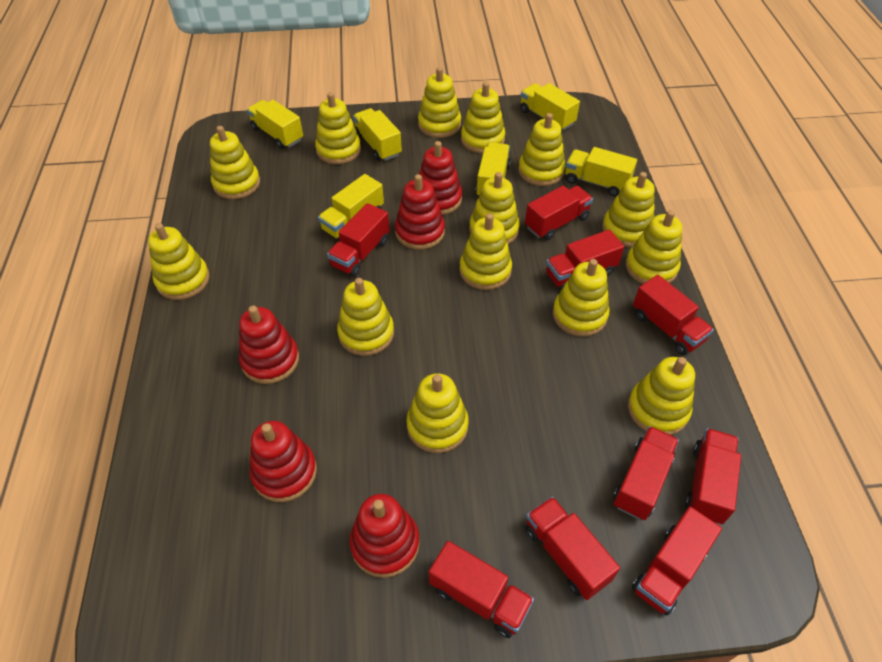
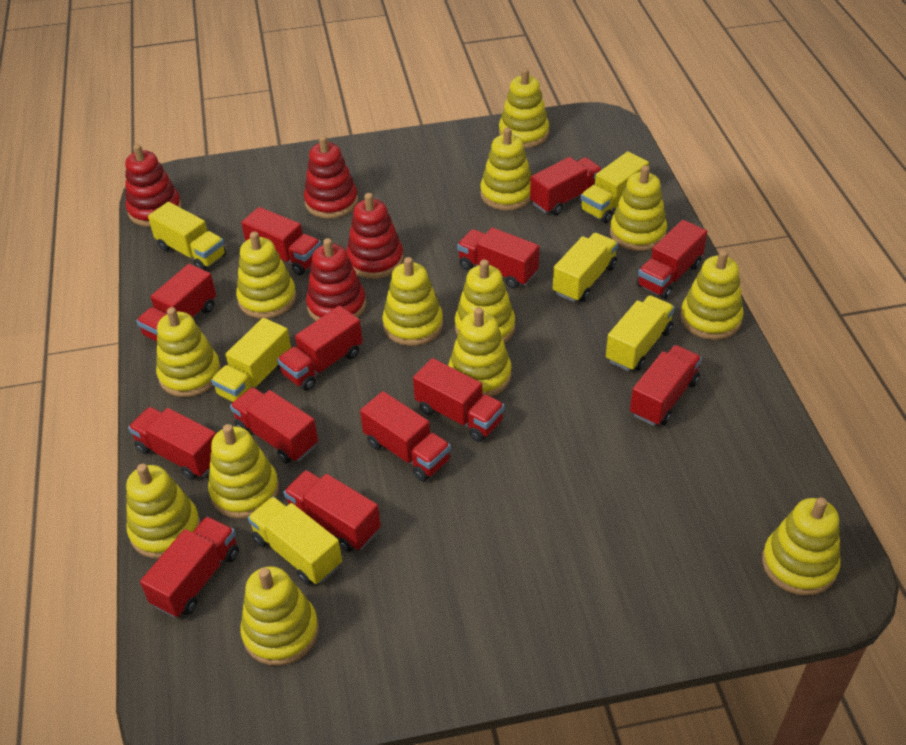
red stacking toy: [239,306,299,384] [250,421,317,502] [350,494,420,578] [395,174,445,250] [419,141,462,215] = 5 -> [125,144,182,227] [304,136,358,218] [306,238,366,321] [346,193,403,279] = 4
red truck: [327,203,390,277] [429,541,534,638] [525,186,593,240] [525,497,620,600] [546,230,624,291] [613,426,679,520] [632,506,722,615] [633,275,714,355] [685,428,741,524] = 9 -> [128,407,216,480] [136,264,216,342] [140,516,239,618] [230,387,318,463] [241,207,321,275] [277,306,363,391] [284,470,381,552] [360,391,451,481] [413,358,505,442] [457,228,540,289] [530,157,602,215] [630,345,702,426] [637,220,707,299] = 13
yellow stacking toy: [148,223,210,300] [210,126,260,199] [315,92,361,164] [337,278,394,356] [406,373,469,453] [418,67,461,138] [460,213,512,290] [461,82,505,153] [469,172,520,244] [518,113,566,186] [553,259,609,337] [602,172,655,247] [626,210,682,284] [628,357,695,435] = 14 -> [126,464,200,559] [156,307,221,397] [208,424,279,519] [236,231,296,319] [240,566,319,666] [382,257,443,346] [448,307,512,397] [455,259,515,343] [480,127,531,211] [499,68,549,148] [610,166,667,251] [680,250,744,340] [762,497,841,596] = 13

